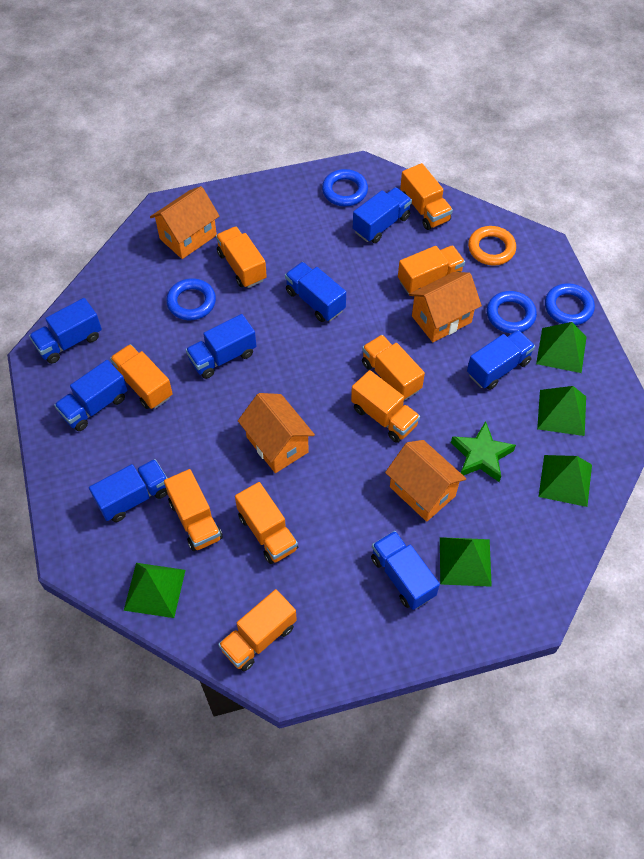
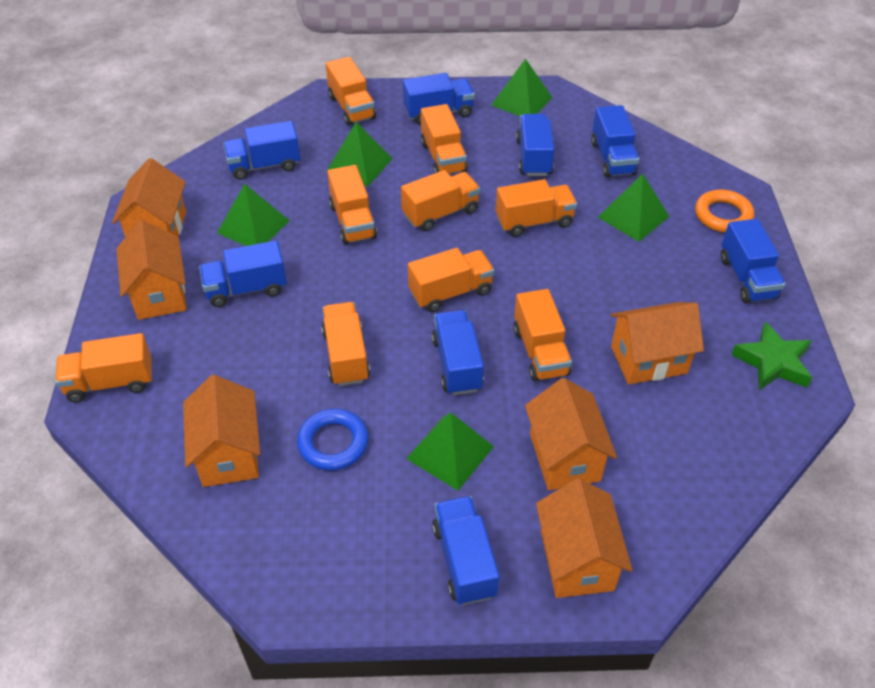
blue ring: [166,278,216,320] [322,169,368,206] [487,291,537,333] [545,283,595,325] = 4 -> [297,408,369,471] = 1
orange house: [150,186,219,259] [238,393,315,473] [385,440,466,522] [409,272,482,342] = 4 -> [112,158,186,237] [116,220,187,320] [183,375,260,487] [525,378,617,490] [536,478,632,598] [611,302,704,384] = 6

